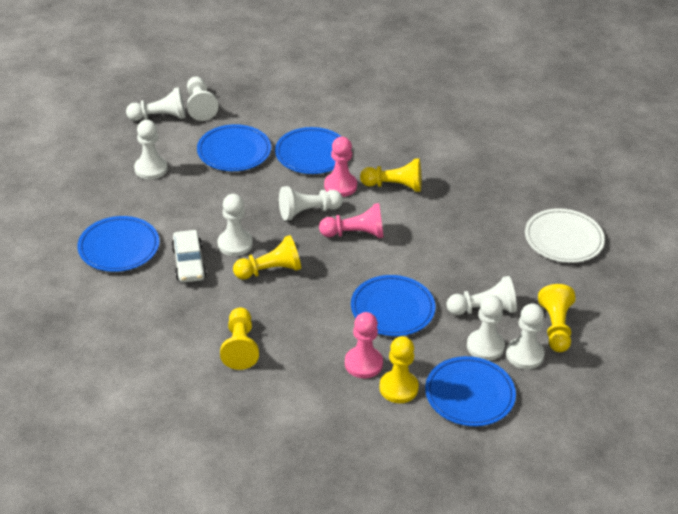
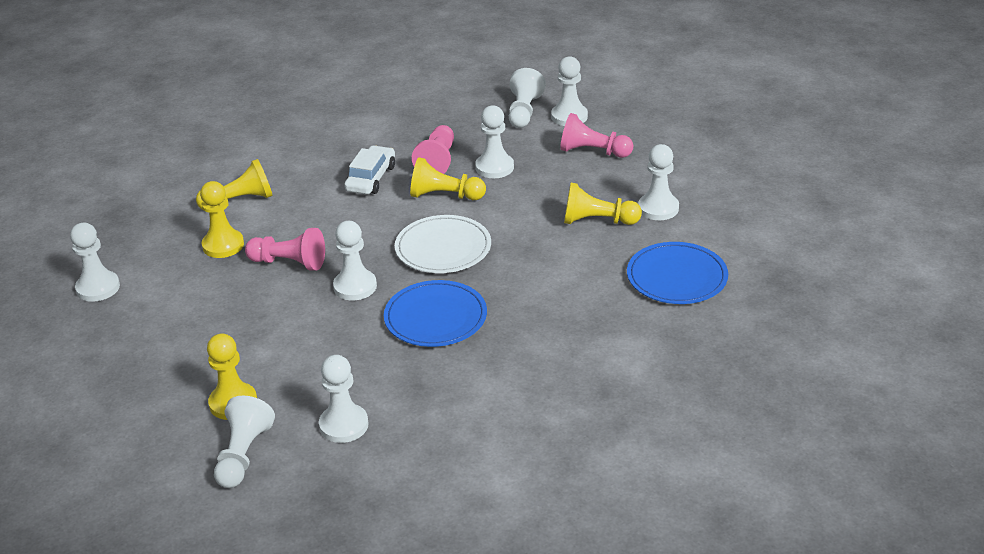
blue plate: [77,216,159,272] [197,124,271,171] [275,127,342,174] [351,275,436,336] [425,356,516,426] = 5 -> [384,280,487,347] [627,242,728,304] = 2

